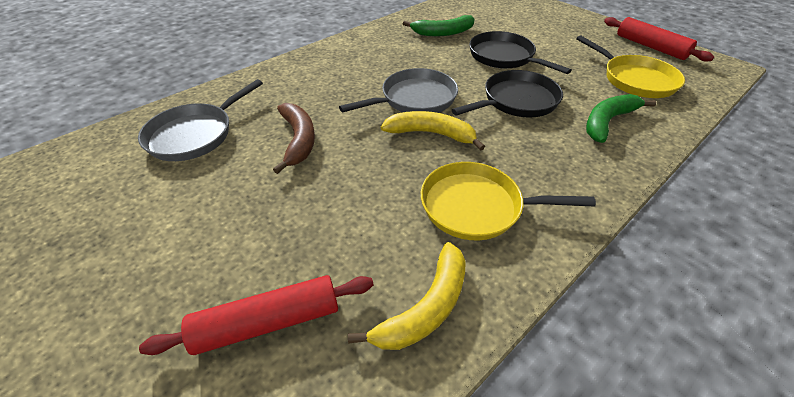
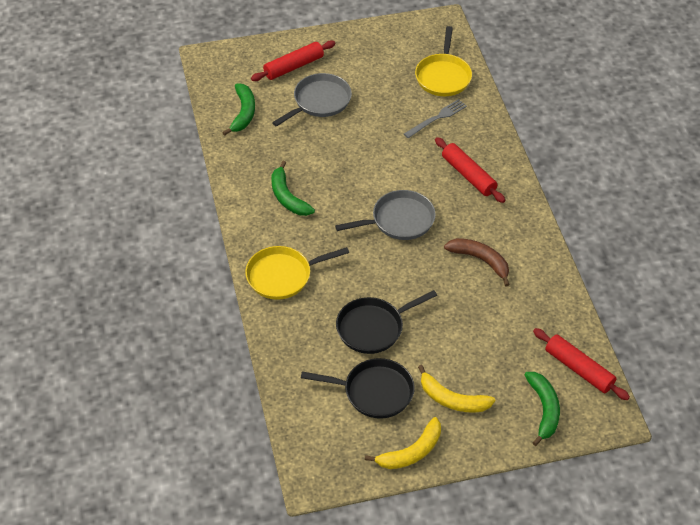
green banana: [403,15,475,36] [586,94,656,143] = 2 -> [222,84,255,136] [271,161,315,216] [525,372,560,446] = 3
grey fork: none = 0 -> [404,99,467,138] = 1
red rolling pin: [139,275,374,355] [604,17,714,61] = 2 -> [251,41,336,81] [435,137,505,203] [533,328,630,400] = 3

